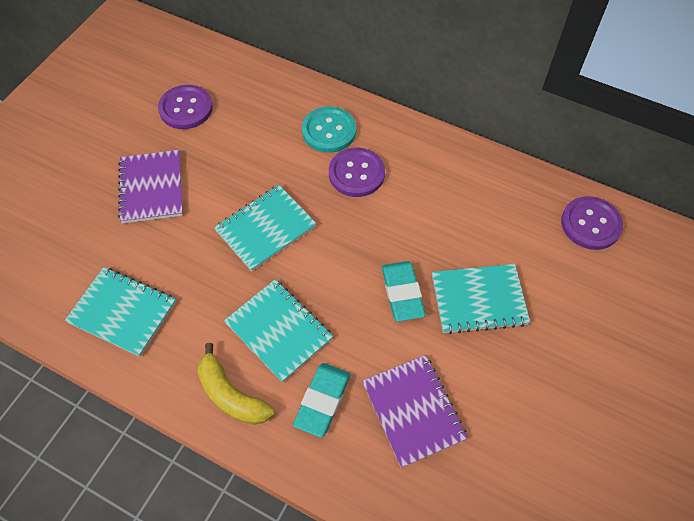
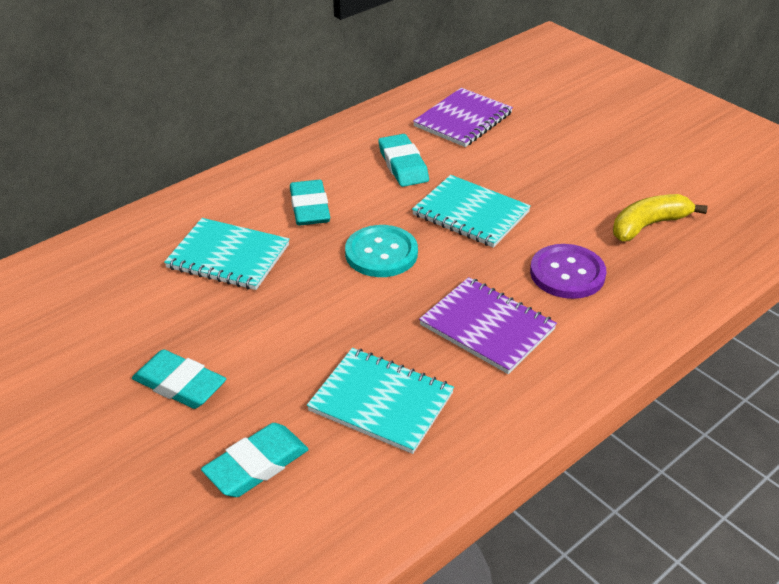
purple button: [158,85,213,129] [329,148,385,197] [561,196,623,250] = 3 -> [530,244,606,299] = 1
turquoise eraser: [293,363,350,438] [382,261,425,321] = 2 -> [132,349,226,409] [201,423,309,497] [290,180,330,226] [378,134,429,187] = 4
turquoise notebook: [65,267,176,357] [214,185,317,271] [224,280,333,383] [432,264,530,334] = 4 -> [164,218,290,290] [307,348,454,454] [412,175,531,248] = 3

